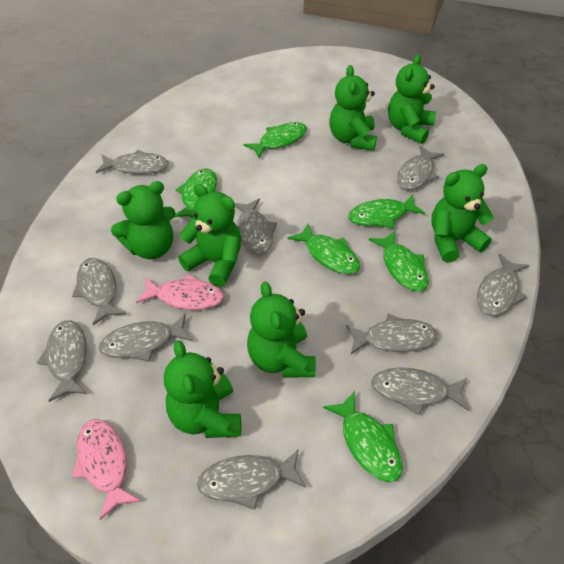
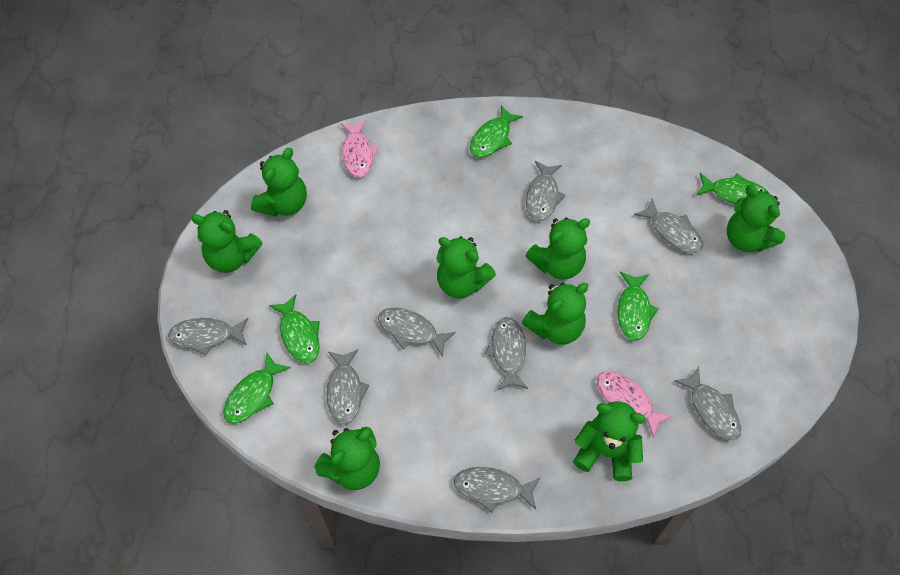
green fish: [175,168,217,218] [243,122,307,158] [288,223,360,274] [323,391,403,483] [348,194,425,228] [369,231,429,291] = 6 -> [223,352,291,424] [269,294,320,363] [470,105,523,158] [617,272,659,341] [696,173,770,204] = 5
green teddy bear: [111,181,175,259] [164,340,241,438] [178,184,241,287] [247,282,316,378] [329,65,377,151] [388,54,436,144] [431,164,494,262] = 7 -> [191,210,262,273] [251,148,307,217] [314,427,380,490] [437,236,496,299] [522,283,589,345] [525,218,590,280] [573,401,646,481] [727,185,785,252] = 8
grey fish: [37,320,87,402] [72,258,126,325] [96,150,169,174] [99,314,193,361] [197,450,306,510] [235,199,277,254] [346,314,438,354] [371,368,469,415] [397,145,444,190] [477,253,530,316] = 10 -> [168,318,248,356] [326,349,369,425] [378,308,456,357] [454,467,540,513] [485,317,528,390] [526,161,566,221] [634,198,703,253] [674,367,741,441] = 8

